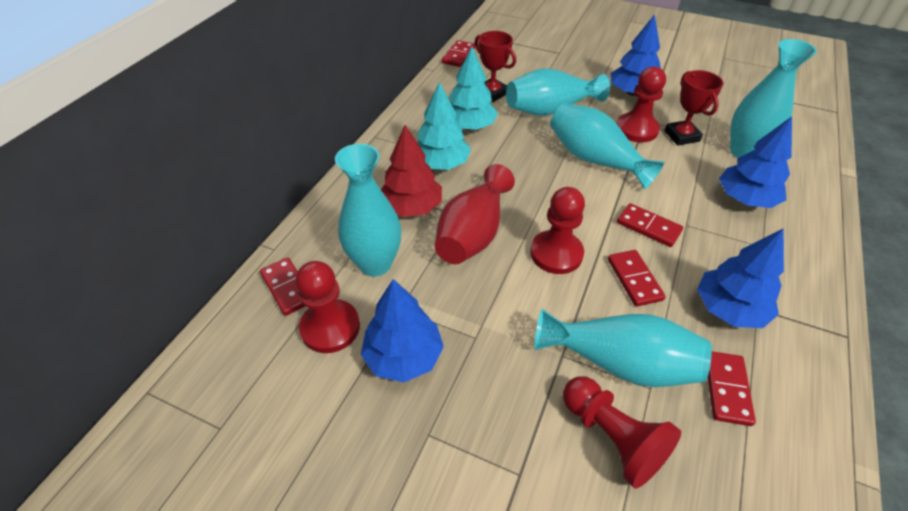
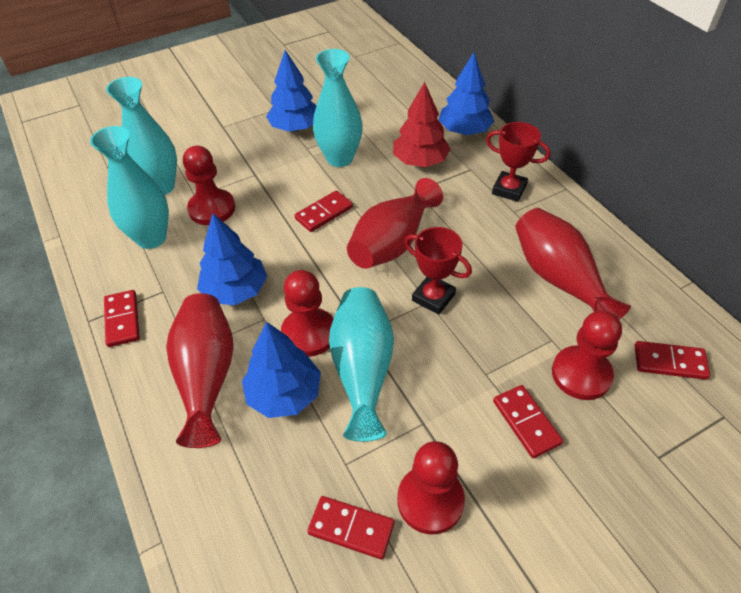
red vase: [435,164,515,264] = 1 -> [166,293,234,448] [347,178,443,269] [515,208,631,320] = 3
turquoise tree: [417,82,471,170] [449,47,498,130] = 2 -> none = 0
turquoise vase: [335,144,401,276] [506,68,610,116] [535,309,712,387] [550,103,665,189] [730,39,817,158] = 5 -> [90,126,169,249] [106,77,177,195] [313,49,363,167] [329,287,394,442] = 4

